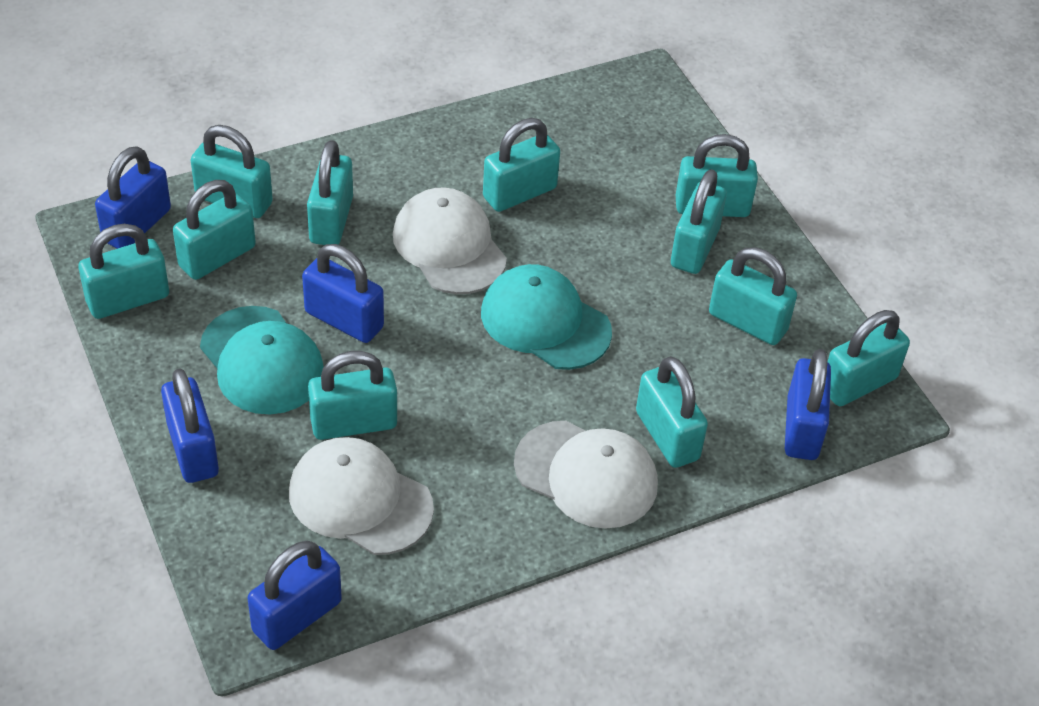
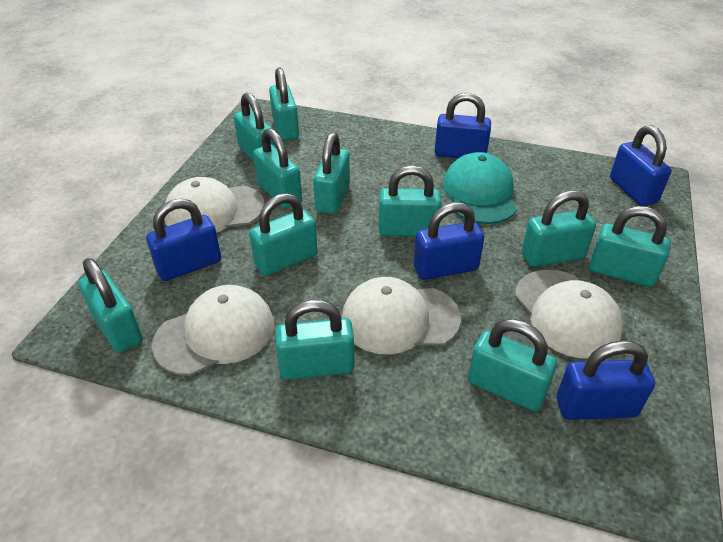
turquoise cap: [200,306,324,414] [481,264,612,370] = 2 -> [443,152,517,224] = 1
white cap: [289,437,434,555] [393,187,507,294] [514,421,658,529] = 3 -> [152,285,274,376] [164,177,265,233] [342,277,461,354] [515,270,623,358] = 4

